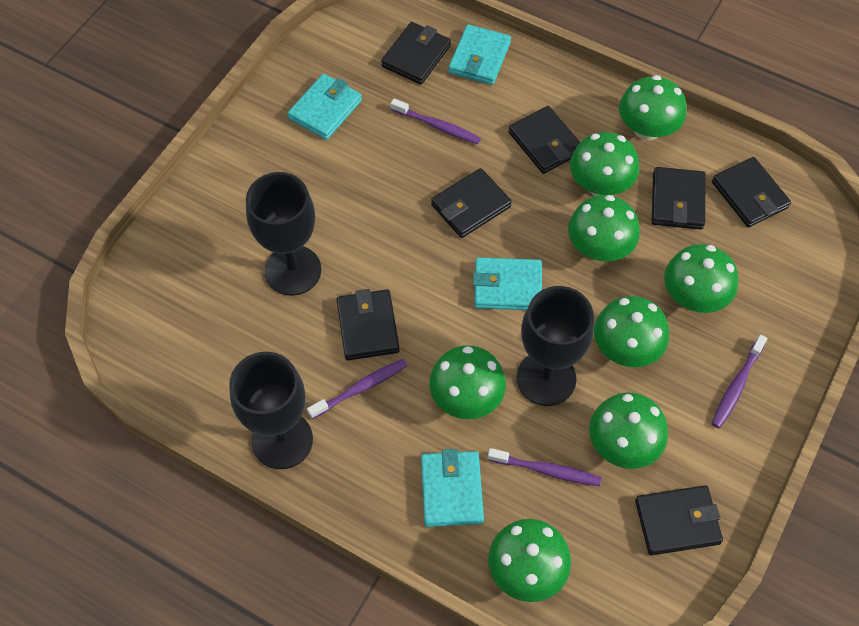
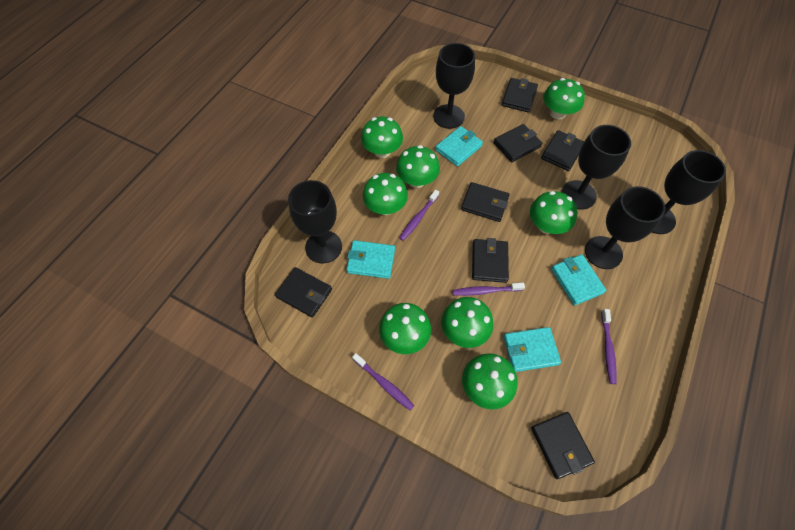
black goblet: [229,352,313,469] [246,172,321,296] [517,286,594,406] = 3 -> [288,180,342,263] [433,43,475,129] [561,125,631,210] [585,186,665,269] [652,150,726,234] = 5

